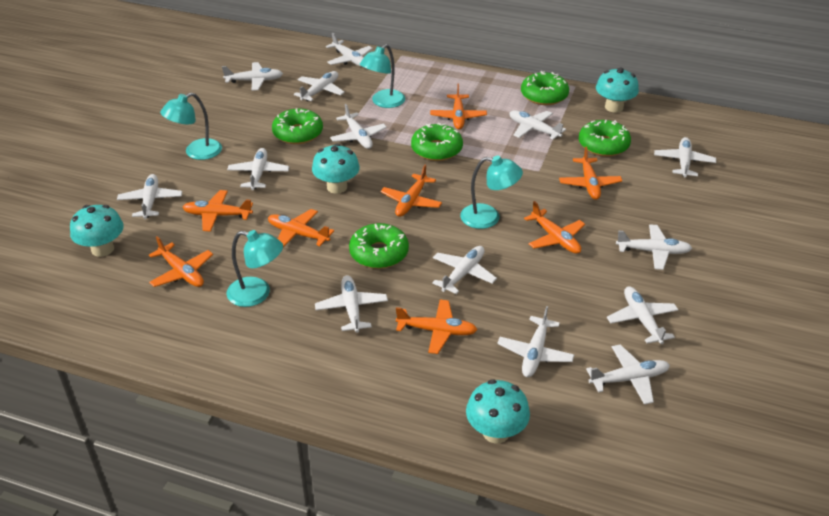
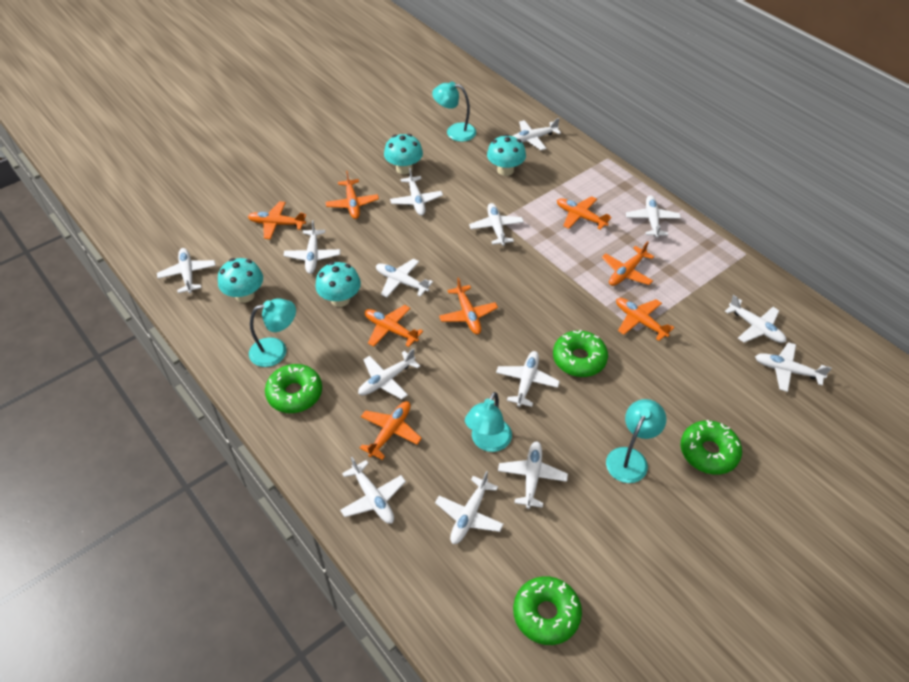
green donut: [272,108,323,144] [349,223,409,269] [411,123,463,161] [521,71,569,105] [579,120,631,157] = 5 -> [265,364,322,413] [513,576,582,645] [553,330,608,377] [681,420,742,475] = 4

